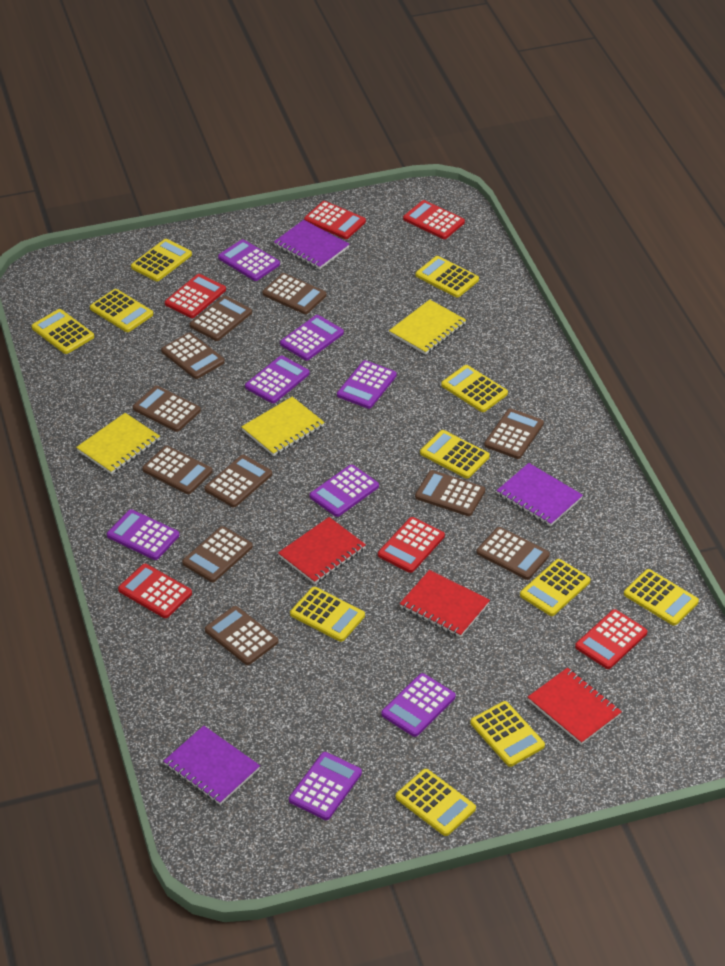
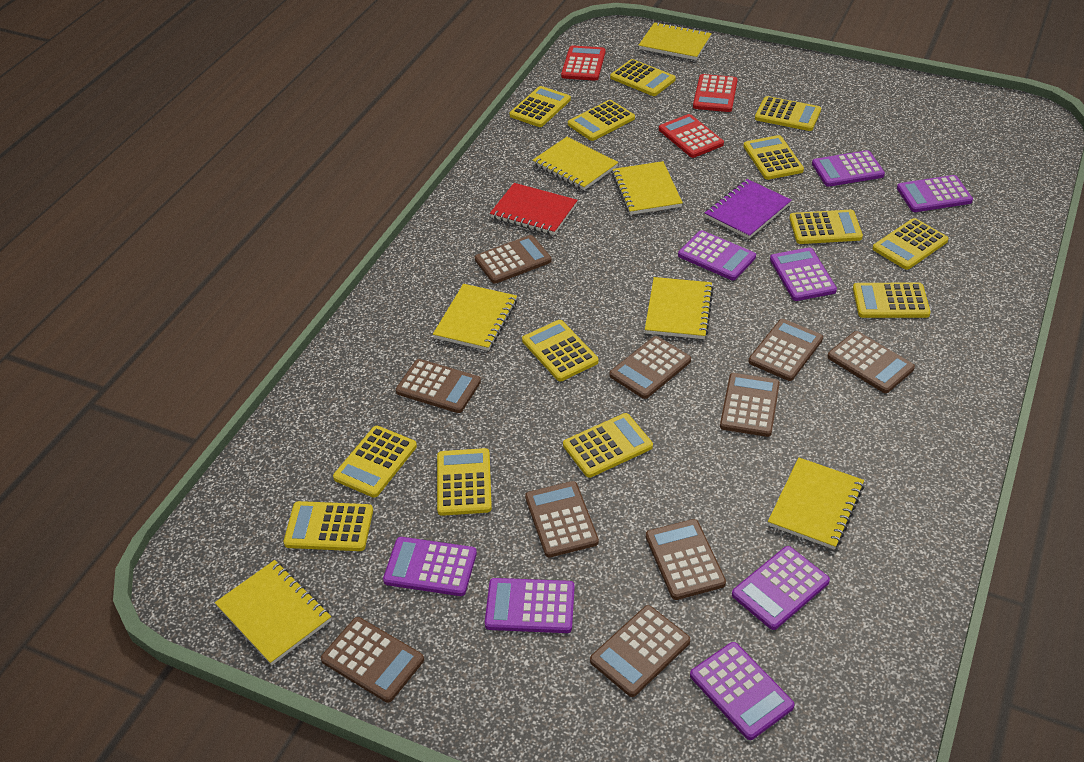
brown calculator: [133,386,201,432] [142,446,213,494] [161,332,225,379] [182,526,253,582] [190,296,252,341] [204,455,272,507] [205,606,278,665] [262,273,326,314] [415,470,485,516] [477,527,550,580] [484,408,544,459] = 11 -> [321,617,424,703] [396,359,481,413] [475,235,552,284] [525,481,599,558] [590,605,690,697] [610,336,691,399] [646,519,726,600] [720,373,780,437] [748,319,823,381] [827,331,915,393] = 10
purple notebook: [163,726,260,805] [274,220,349,269] [497,463,583,526] = 3 -> [705,179,792,239] = 1
red calculator: [118,564,192,618] [165,274,226,318] [304,201,366,239] [378,517,445,573] [403,200,465,239] [575,609,647,669] = 6 -> [561,45,606,81] [659,114,724,158] [693,74,738,112] = 3
red notebook: [278,517,366,584] [400,570,490,637] [528,668,622,745] = 3 -> [490,183,578,235] = 1
yellow calculator: [31,309,94,354] [90,289,153,332] [131,239,192,281] [290,587,365,642] [396,769,476,836] [416,256,479,298] [420,430,490,479] [441,365,508,412] [470,701,545,767] [520,559,590,616] [624,569,699,626] = 11 -> [284,501,373,551] [333,426,417,498] [437,448,492,516] [510,86,571,127] [522,320,598,381] [563,413,653,478] [568,100,635,141] [610,59,676,96] [743,135,804,180] [755,96,821,131] [789,210,863,244] [853,283,931,318] [873,218,948,270] = 13
yellow notebook: [76,413,160,474] [241,397,325,456] [389,299,466,355] = 3 -> [215,560,331,665] [433,284,517,351] [533,137,618,190] [612,161,683,215] [638,22,712,60] [645,277,714,339] [768,458,864,550] = 7

